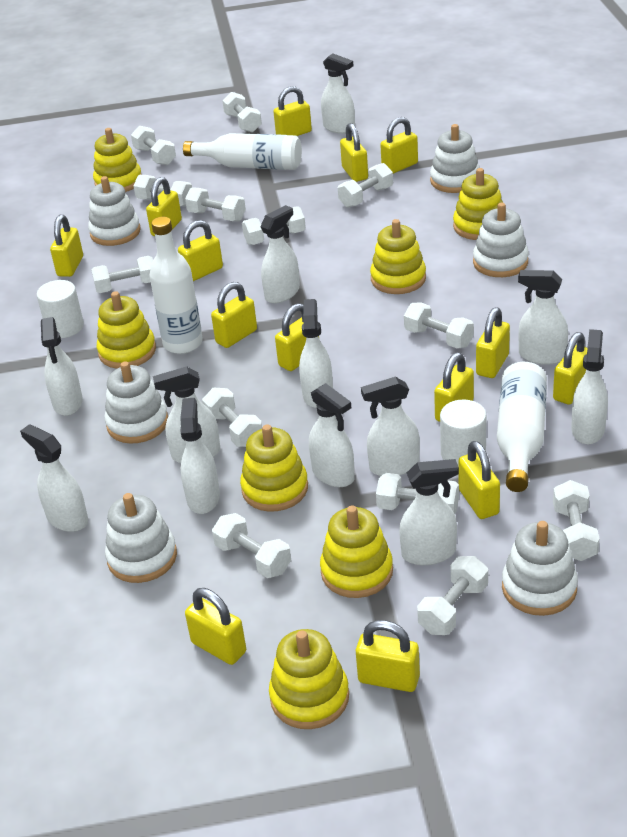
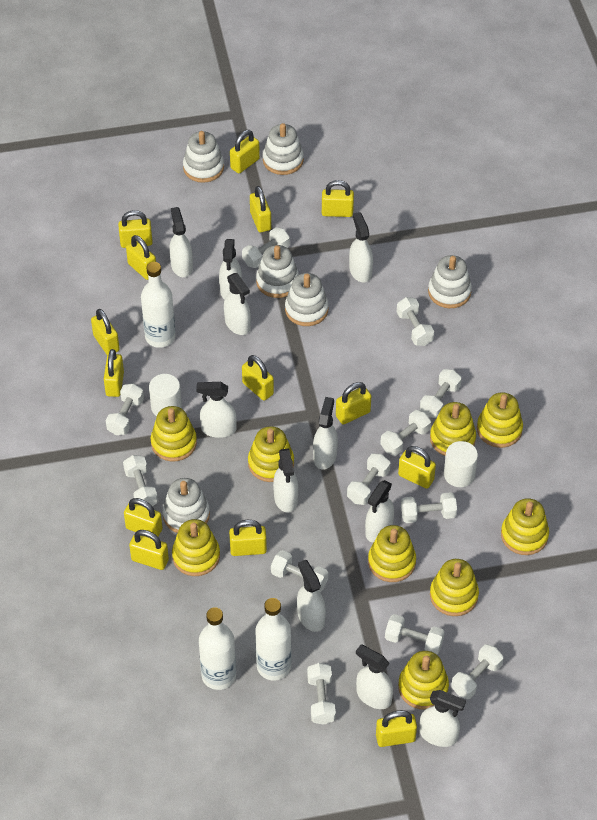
white dumbbell: [91,256,153,293] [131,126,176,165] [134,175,192,206] [185,187,246,221] [202,388,262,447] [212,513,291,578] [222,92,262,132] [242,206,306,245] [338,163,393,208] [376,473,459,514] [404,302,474,349] [417,556,488,635] [553,480,600,561] = 13 -> [106,384,144,435] [123,455,158,506] [242,227,290,268] [271,550,328,592] [307,663,336,725] [347,453,391,505] [380,410,431,456] [385,614,445,654] [397,297,434,346] [401,492,457,523] [420,369,462,418] [451,644,504,699] = 12
white spray bottle: [20,424,88,532] [41,317,83,416] [153,366,220,463] [180,398,220,514] [260,205,300,304] [299,299,333,408] [309,383,355,487] [321,54,355,134] [361,377,420,476] [399,459,459,565] [518,270,568,365] [571,329,608,444] = 12 -> [169,207,193,277] [196,382,237,438] [219,239,242,300] [224,273,251,335] [273,448,298,513] [297,560,326,632] [313,397,338,470] [349,212,373,283] [356,644,393,709] [365,480,394,543] [419,690,466,747] = 11
yellow stacking toy: [93,128,142,192] [96,291,156,369] [240,424,308,512] [269,629,349,729] [320,505,393,598] [370,219,426,294] [453,168,503,240] = 7 -> [151,406,197,461] [172,519,220,576] [248,426,294,482] [368,525,416,582] [398,651,449,710] [430,402,476,456] [430,559,479,616] [477,392,523,448] [501,498,549,555] = 9

